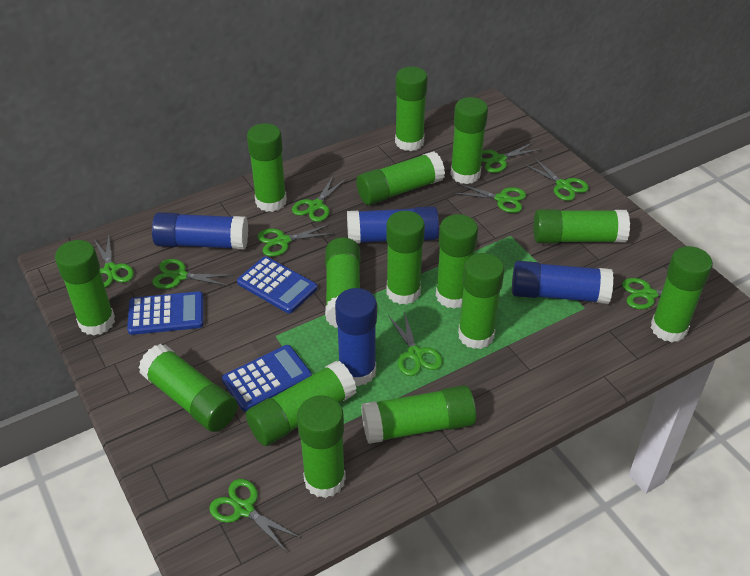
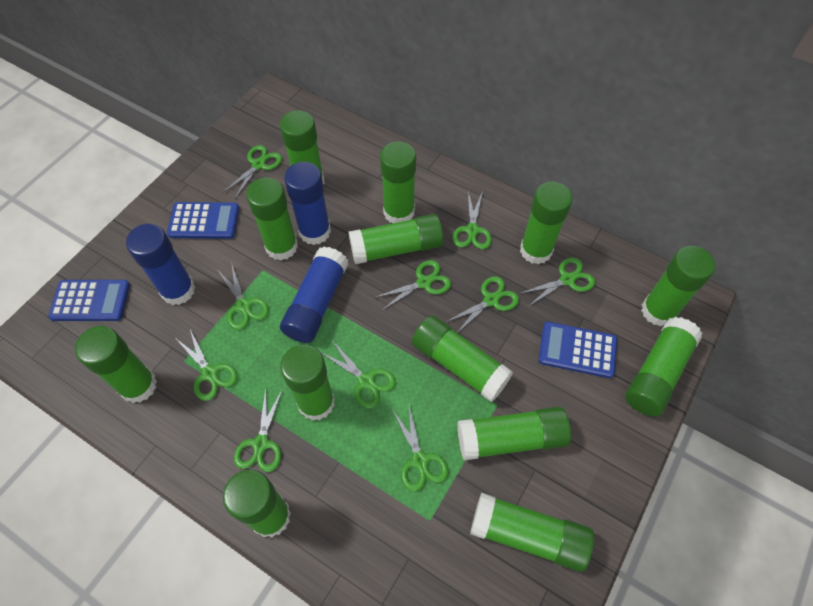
blue glue stick: [152,212,248,249] [335,288,377,386] [347,206,439,244] [512,261,614,304] = 4 -> [126,224,195,305] [280,247,348,343] [284,162,331,245] = 3
green glue stick: [55,240,115,336] [139,344,238,432] [246,361,357,446] [247,123,287,212] [297,395,346,498] [325,237,361,328] [356,151,445,205] [361,385,476,444] [386,211,425,305] [395,67,428,151] [436,214,478,309] [450,97,488,184] [458,253,504,349] [533,209,630,243] [651,246,713,342] = 15 -> [75,326,157,403] [223,470,291,538] [246,178,298,260] [280,110,324,184] [280,345,335,421] [349,214,443,264] [380,141,416,223] [412,315,513,402] [457,406,571,460] [470,492,594,572] [520,182,573,264] [625,317,702,417] [641,246,715,327] = 13

